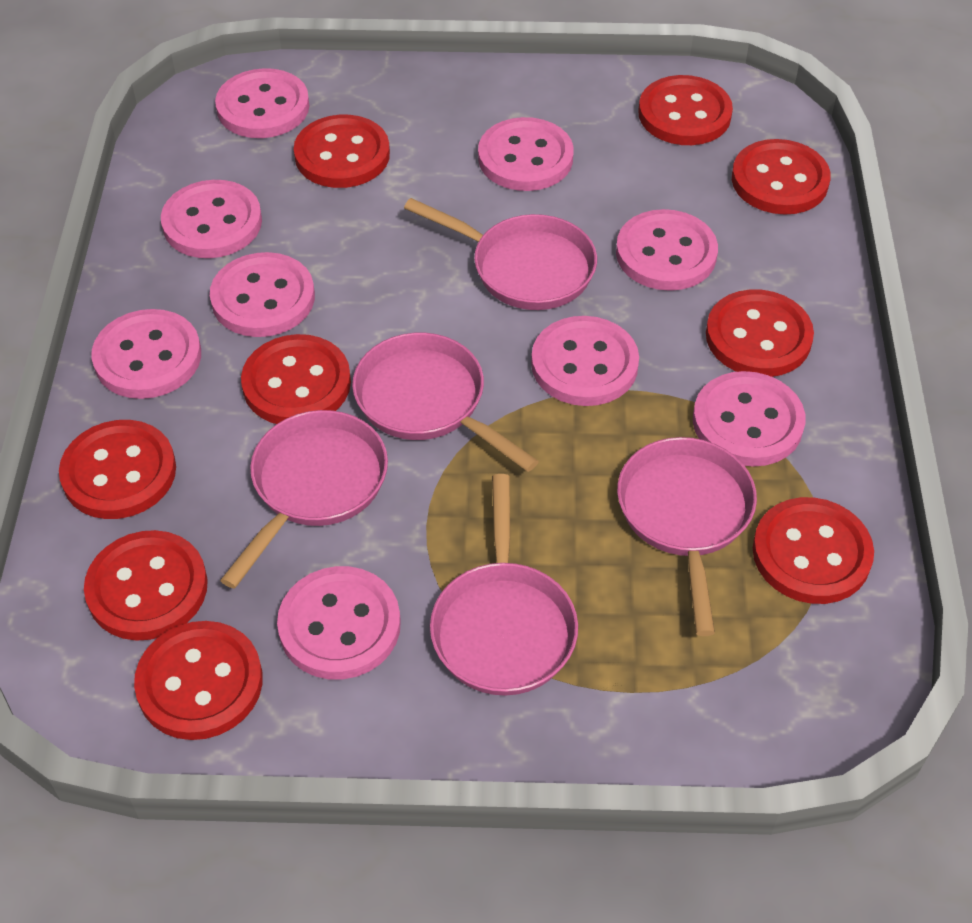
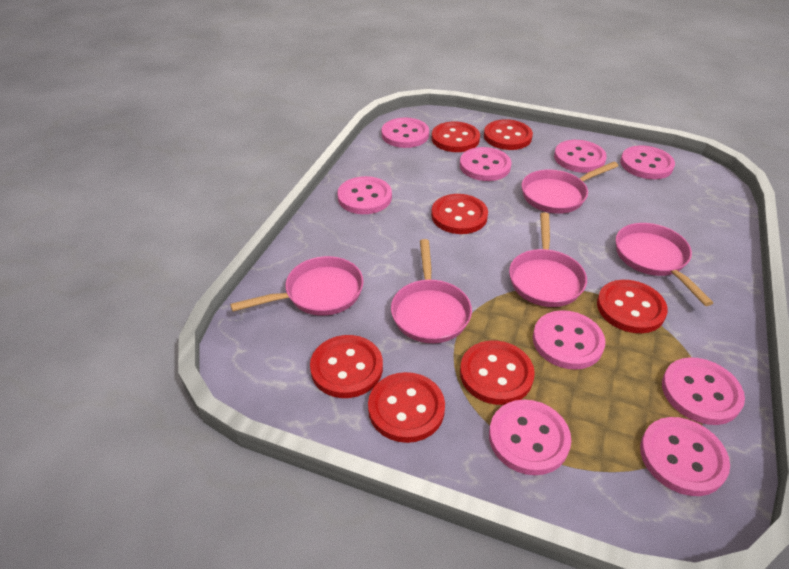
red button: [59,420,176,519] [84,530,208,641] [134,621,263,740] [241,334,351,424] [294,115,390,188] [639,75,733,145] [706,289,814,377] [732,139,831,215] [753,497,874,604] = 9 -> [310,335,383,398] [368,372,445,443] [431,194,488,234] [432,122,480,152] [460,341,535,405] [484,119,533,150] [597,280,668,333] = 7

